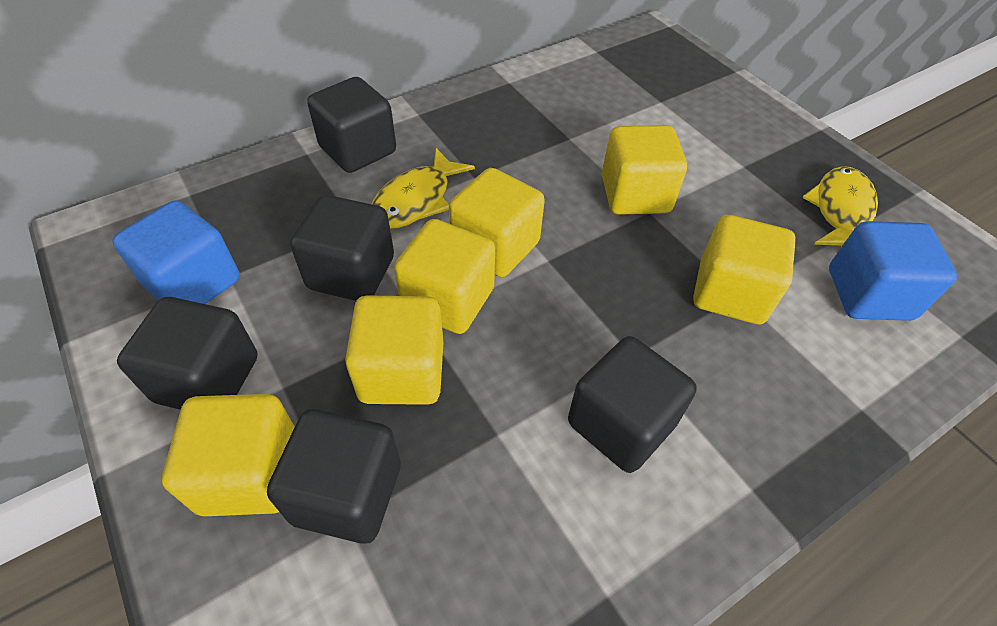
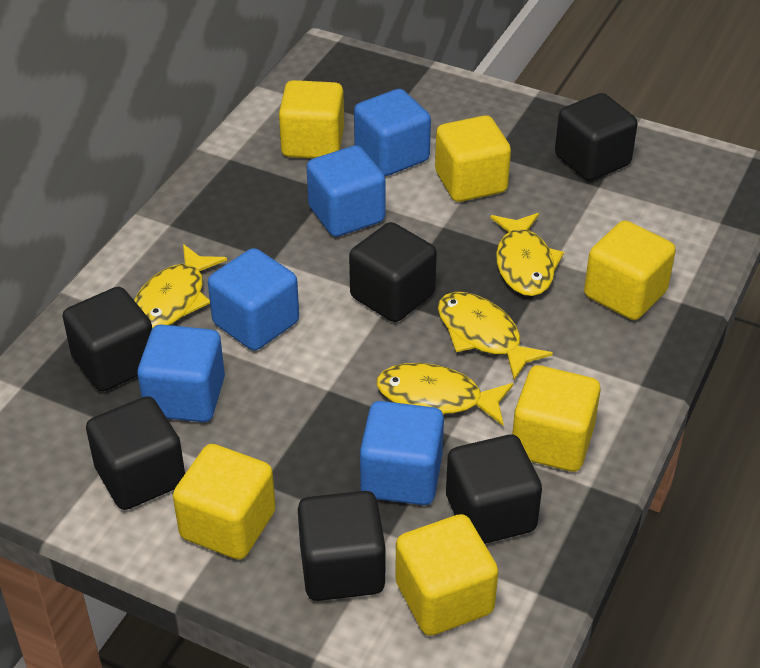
black cube: [117,297,258,410] [267,409,401,544] [290,195,394,301] [307,77,396,173] [568,336,697,473] = 5 -> [63,287,152,392] [86,396,185,510] [298,491,385,601] [349,222,437,322] [446,435,542,544] [555,93,638,181] = 6
blue cube: [112,200,240,304] [829,221,957,321] = 2 -> [137,324,225,422] [208,248,299,351] [307,145,386,237] [354,89,431,176] [360,401,444,505] = 5
yellow fish: [372,148,475,229] [802,166,878,246] = 2 -> [134,244,227,329] [377,363,513,425] [438,292,553,380] [491,213,564,296] = 4

